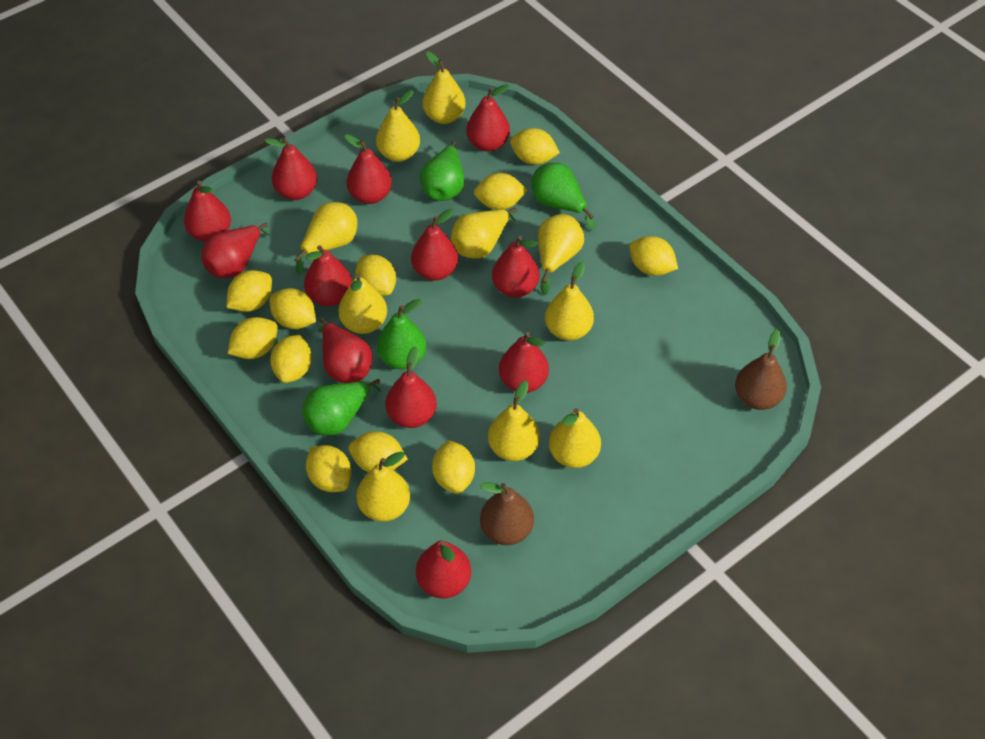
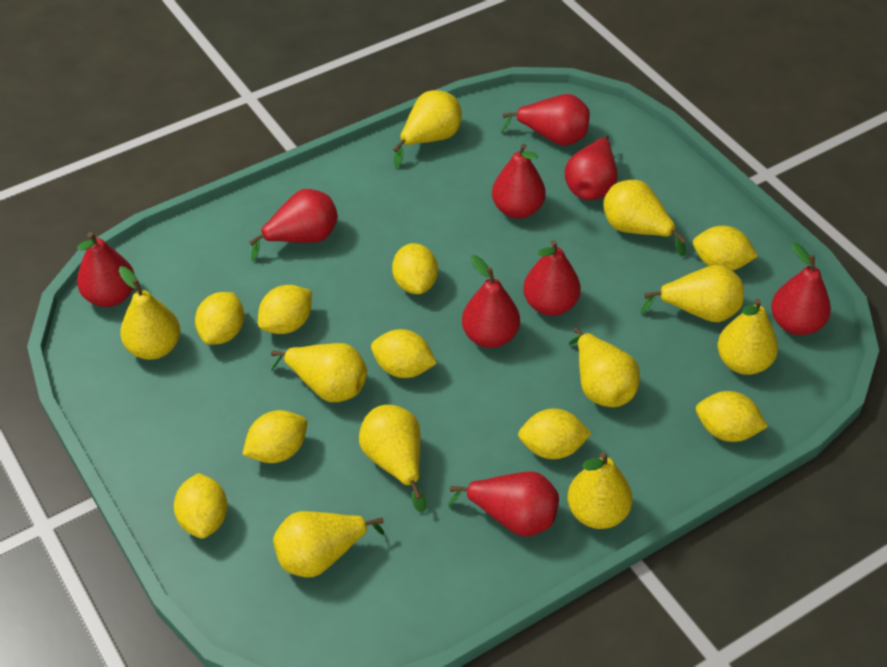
brown pear: [480,482,534,545] [735,329,787,410] = 2 -> none = 0
green pear: [302,379,381,435] [377,299,426,369] [420,141,465,201] [531,163,595,230] = 4 -> none = 0
red pear: [184,181,231,242] [202,223,270,278] [264,137,317,200] [304,245,352,306] [318,318,372,383] [344,134,392,204] [385,346,437,428] [411,209,458,281] [416,540,471,599] [466,84,510,151] [492,236,540,298] [499,332,549,393] = 12 -> [77,232,135,307] [249,189,338,261] [448,471,559,537] [462,255,520,348] [492,144,546,219] [501,94,590,146] [523,240,581,316] [565,134,617,200] [771,242,831,335] = 9
yellow lemon: [227,270,272,312] [228,317,278,359] [270,288,316,329] [270,335,312,383] [306,445,352,492] [349,431,408,472] [355,255,396,296] [432,440,475,494] [474,173,527,210] [510,128,560,165] [629,236,678,276] = 11 -> [174,473,227,539] [195,292,244,345] [242,410,307,463] [258,285,312,334] [371,329,437,378] [392,243,438,294] [518,408,592,459] [693,226,758,270] [696,391,768,442] = 9

